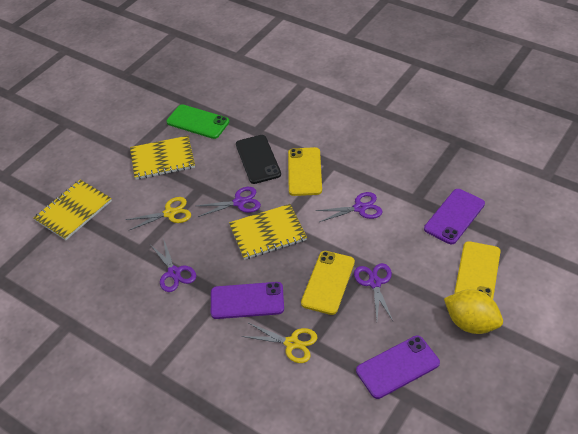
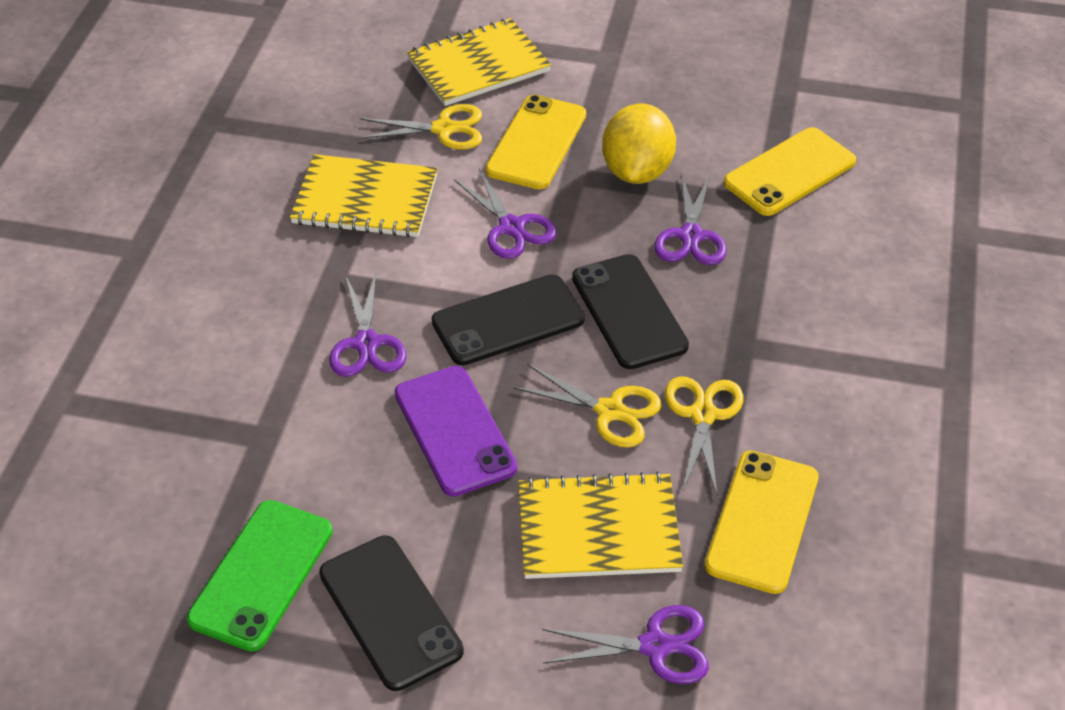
black phone: [236,135,281,184] = 1 -> [319,535,464,691] [432,274,585,365] [572,254,689,369] = 3
purple phone: [211,282,284,319] [356,336,440,399] [424,189,485,244] = 3 -> [395,366,517,497] = 1
yellow scissors: [125,197,191,231] [242,323,318,363] = 2 -> [359,104,482,150] [513,364,662,448] [665,376,744,494] = 3

